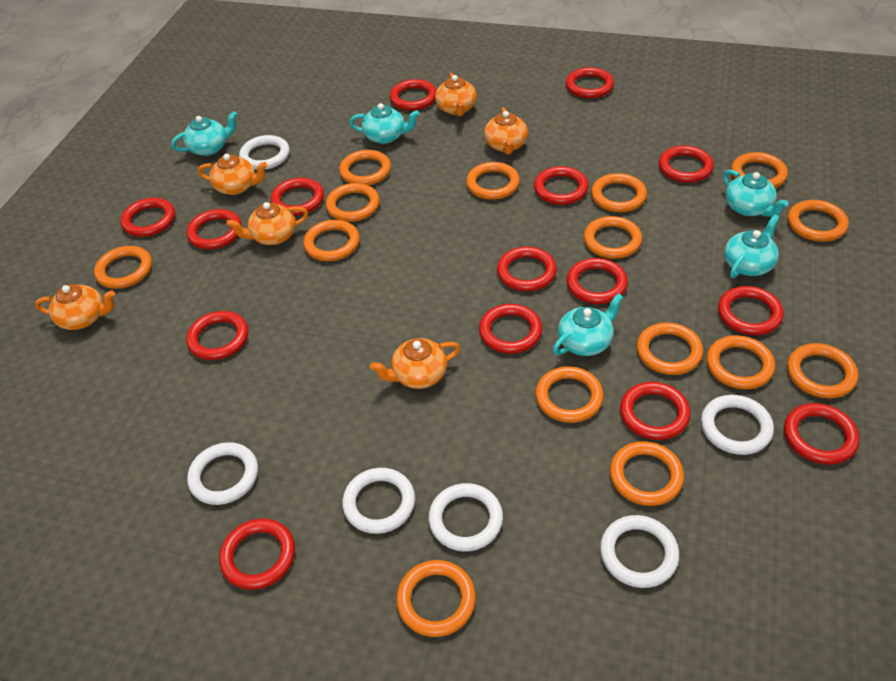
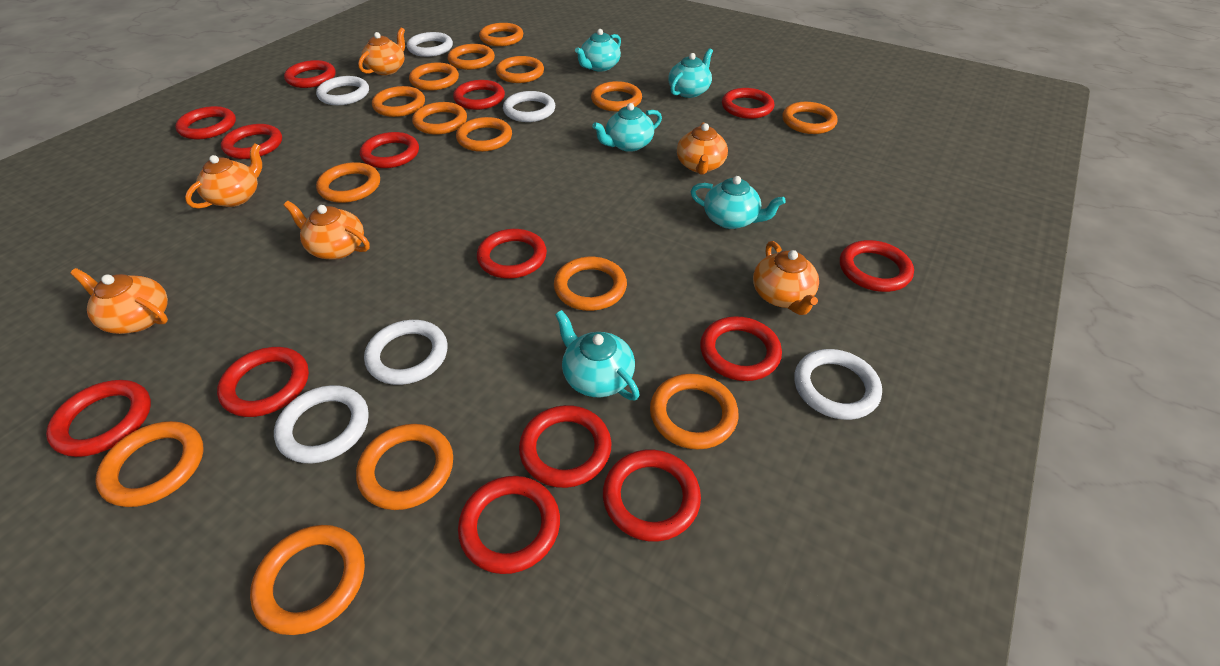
red ring: [120,198,175,237] [186,209,242,249] [186,311,248,360] [219,518,295,590] [271,178,324,216] [390,79,436,111] [479,304,542,354] [497,247,557,291] [534,166,588,205] [566,67,614,98] [567,258,628,304] [620,382,691,440] [659,145,714,183] [718,286,784,335] [784,403,859,465] = 15 -> [46,380,151,457] [175,106,236,139] [217,347,309,417] [221,124,282,159] [284,60,336,88] [360,132,419,168] [453,80,505,110] [458,476,560,574] [477,229,547,279] [519,405,611,488] [603,450,701,542] [700,316,782,381] [722,88,774,119] [840,240,914,292] = 14

